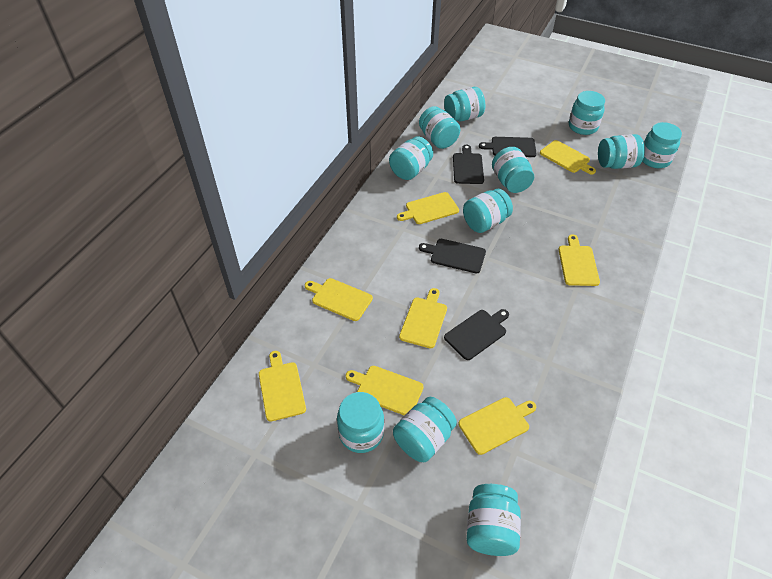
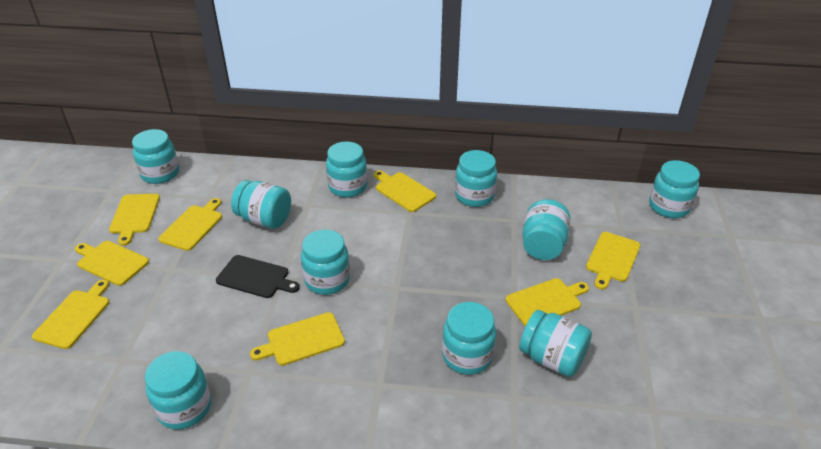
black cutting board: [419,239,486,273] [444,309,509,360] [453,145,484,184] [479,137,537,157] = 4 -> [216,255,300,298] = 1
turquoise jar: [337,392,384,453] [389,136,433,180] [393,397,457,462] [419,106,461,149] [444,87,485,121] [463,189,513,233] [467,484,521,556] [492,147,534,193] [569,91,605,135] [598,134,645,169] [642,122,682,168] = 11 -> [132,129,179,184] [145,351,211,429] [231,180,291,229] [301,230,350,295] [326,142,367,197] [442,302,496,375] [455,150,497,207] [519,310,592,377] [522,199,570,260] [649,160,700,218] = 10

